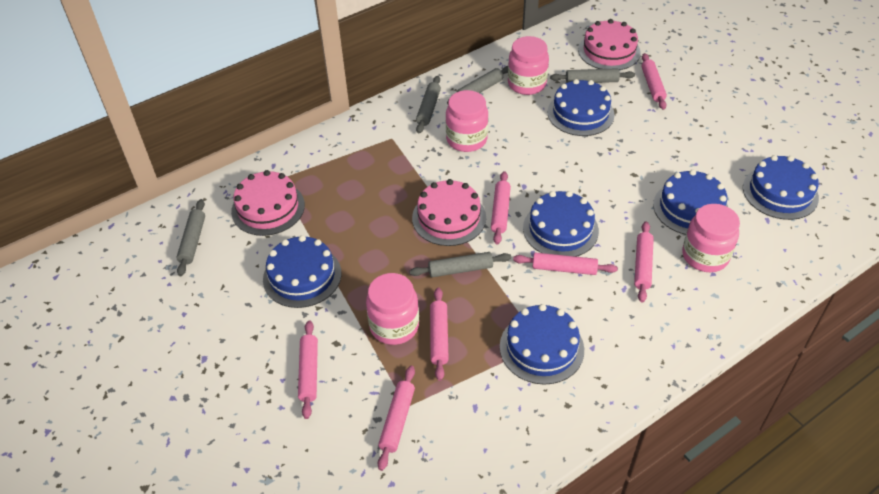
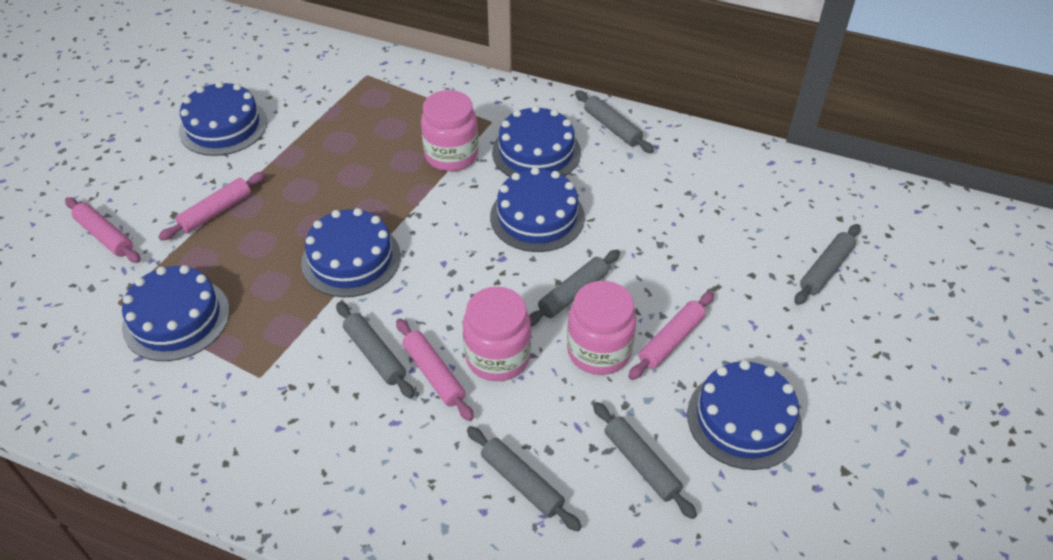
grey rolling pin: [176,199,205,276] [410,252,511,277] [416,76,441,134] [447,66,508,104] [550,68,635,83] = 5 -> [336,302,414,398] [467,426,582,532] [529,250,620,326] [575,90,654,153] [593,402,697,519] [794,224,860,305] = 6
pink cake: [231,170,305,236] [412,179,486,246] [578,19,641,70] = 3 -> none = 0
pink jar: [366,273,419,345] [446,90,488,152] [508,36,549,95] [682,204,740,272] = 4 -> [421,90,478,171] [463,287,531,381] [567,281,637,375] = 3
pink rolling pin: [298,320,318,419] [378,366,415,471] [430,288,449,381] [491,171,511,245] [513,252,618,275] [634,221,654,302] [641,53,667,110] = 7 -> [65,197,141,263] [158,172,266,241] [396,319,474,421] [628,291,714,380] = 4

